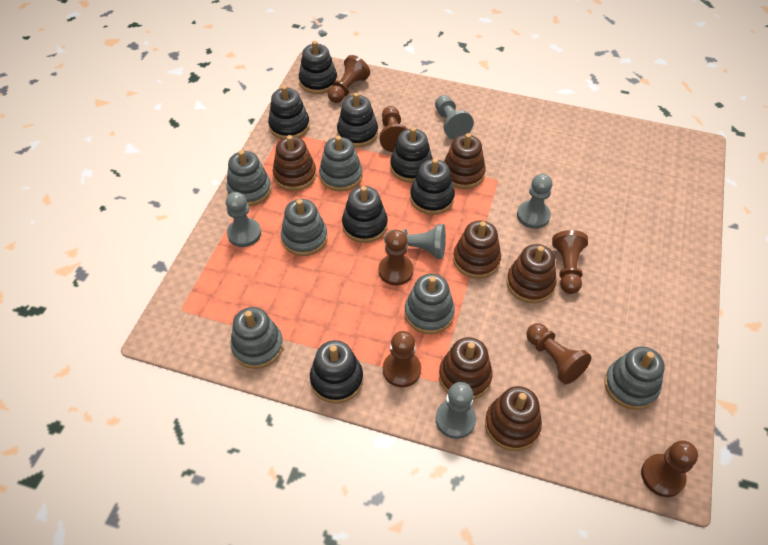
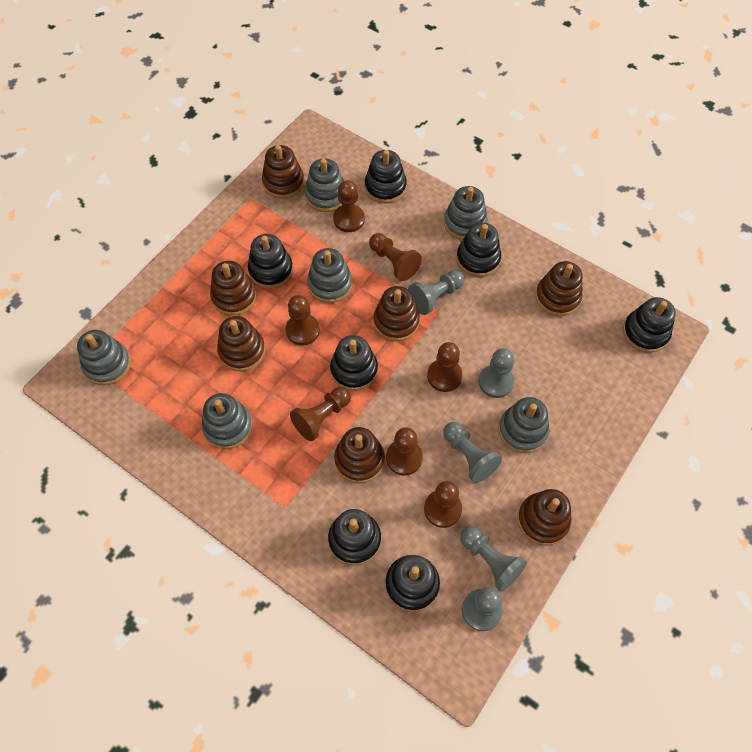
brown stacking toy: [273,135,316,191] [439,337,493,399] [444,133,486,189] [453,220,501,279] [485,386,542,451] [507,244,557,303] = 6 -> [210,261,257,316] [217,316,265,371] [262,145,304,199] [334,427,385,483] [374,286,420,341] [517,489,571,545] [535,261,583,316] = 7

